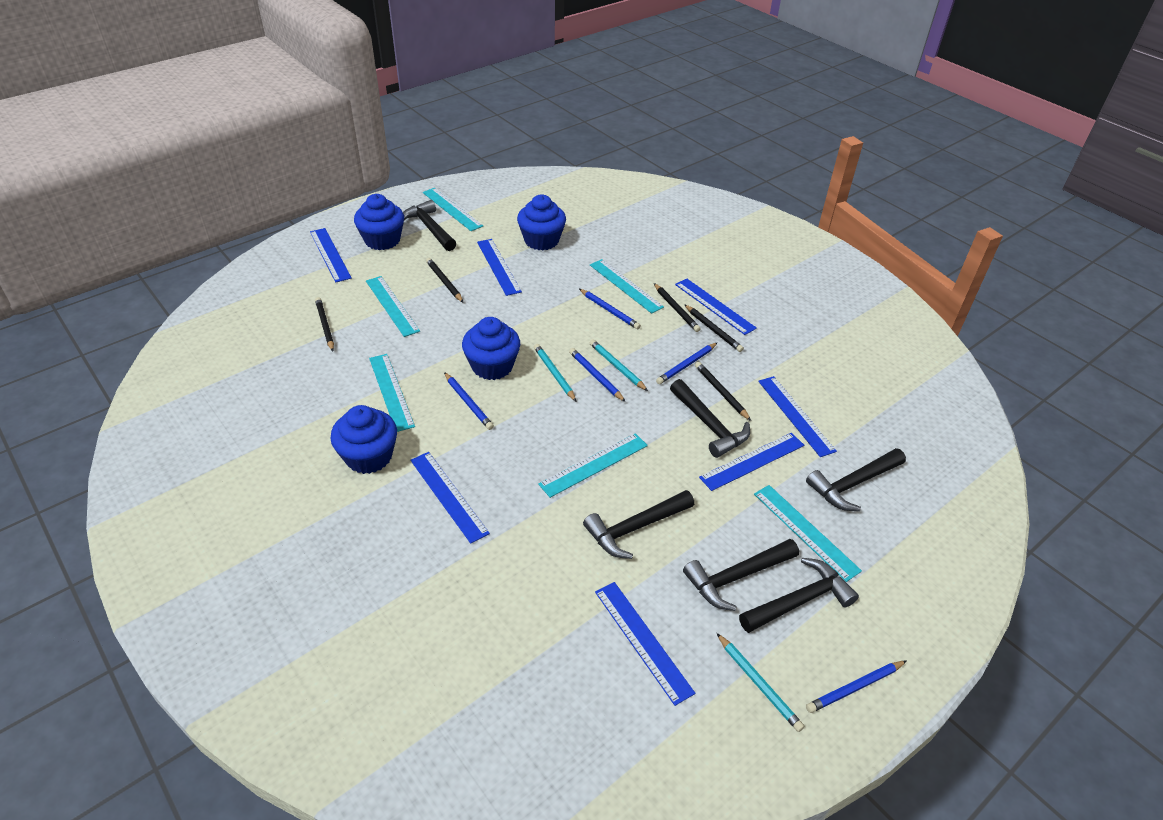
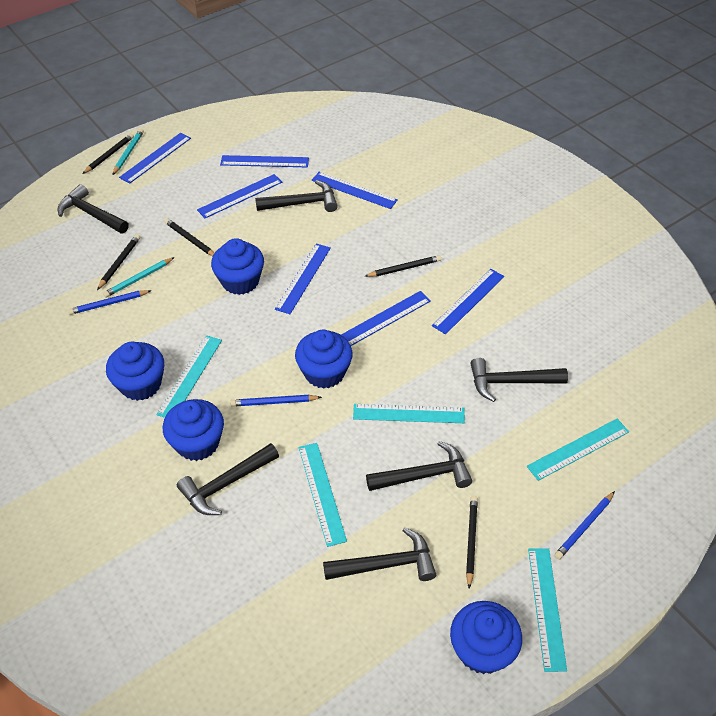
blue cupcake: [330,405,397,474] [354,194,404,250] [462,317,520,380] [517,195,566,250] = 4 -> [106,342,164,401] [163,399,224,461] [211,238,264,295] [295,330,353,389] [450,601,522,674] = 5
blue pencil: [444,372,494,430] [569,348,626,402] [579,289,641,329] [656,342,718,384] [806,660,907,713] = 5 -> [68,290,152,315] [230,395,322,407] [554,491,615,560] = 3
turquoise pencil: [534,344,577,402] [589,340,648,391] [717,633,804,732] = 3 -> [103,257,175,298] [113,129,144,175] = 2
turquoise ruler: [366,276,420,337] [369,354,415,432] [423,188,483,231] [538,433,648,498] [590,259,664,314] [754,485,862,582] = 6 -> [156,335,222,418] [299,443,347,547] [353,404,465,423] [527,419,629,481] [528,548,567,672] = 5

